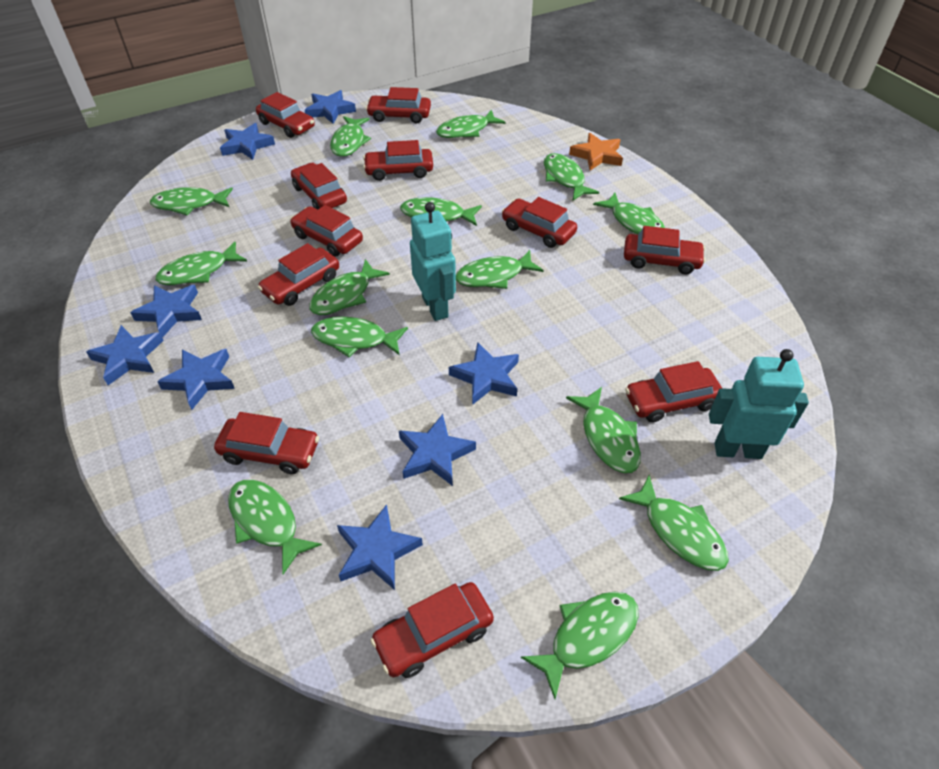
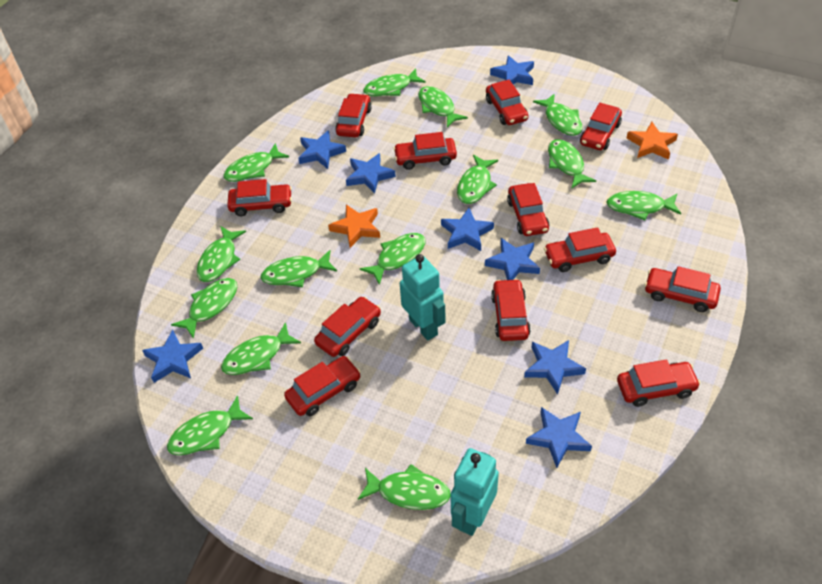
orange star: [569,133,623,170] = 1 -> [328,205,380,248] [627,122,678,160] = 2
red car: [214,412,319,474] [256,92,315,138] [258,243,339,306] [290,205,363,257] [291,163,347,210] [363,140,433,181] [366,87,431,123] [370,582,494,678] [502,197,577,248] [624,226,705,275] [625,361,722,423] = 11 -> [227,179,292,216] [284,356,361,416] [314,296,381,357] [335,93,372,137] [393,132,457,170] [486,80,529,125] [491,279,531,341] [507,183,549,236] [544,227,616,272] [580,103,622,150] [617,359,700,407] [645,266,721,312] = 12

